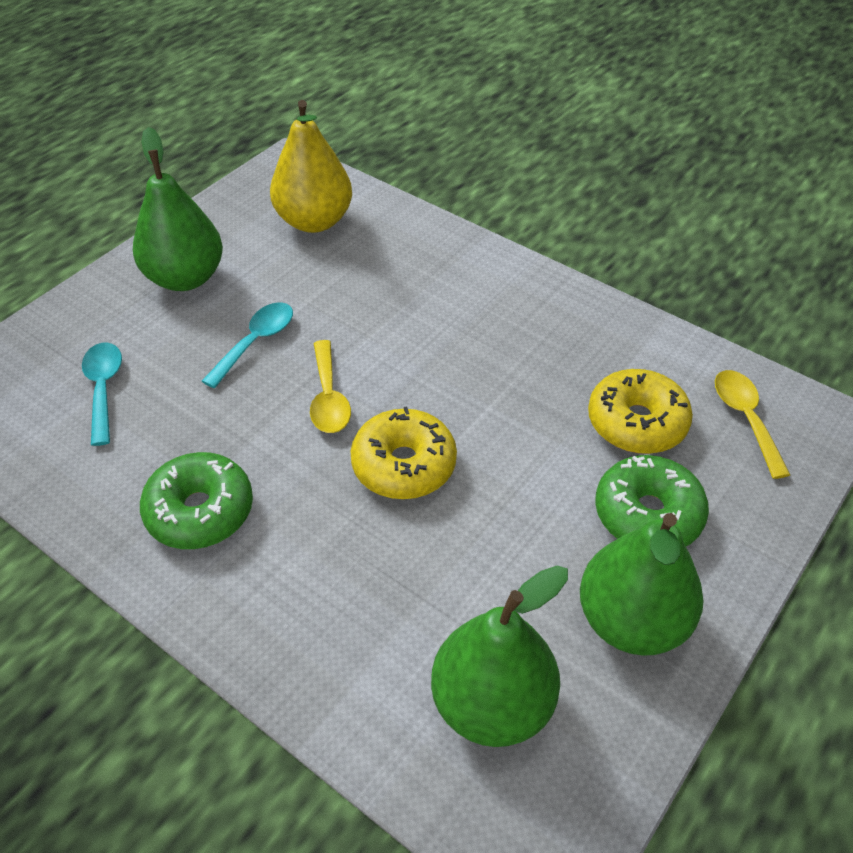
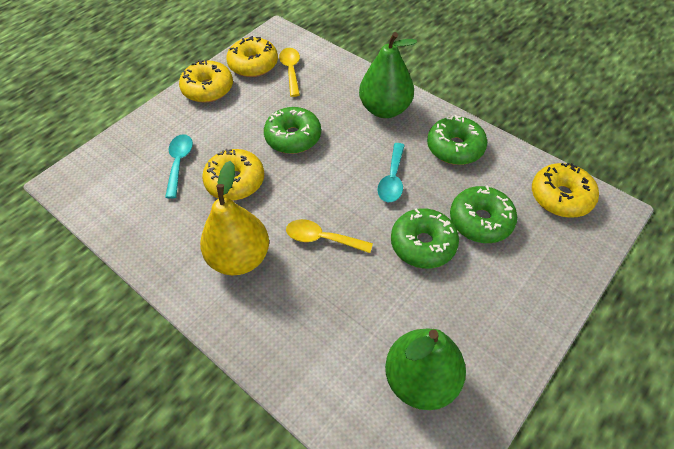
green donut: [140,452,253,549] [595,455,709,546] = 2 -> [264,107,321,154] [391,208,459,269] [427,115,487,165] [450,185,517,243] = 4
green pear: [133,127,223,291] [431,566,568,747] [580,513,703,656] = 3 -> [359,32,417,118] [385,328,466,410] = 2
yellow donut: [350,406,457,499] [588,369,693,454] = 2 -> [179,60,233,103] [202,149,264,201] [226,36,278,77] [532,163,599,218] = 4

